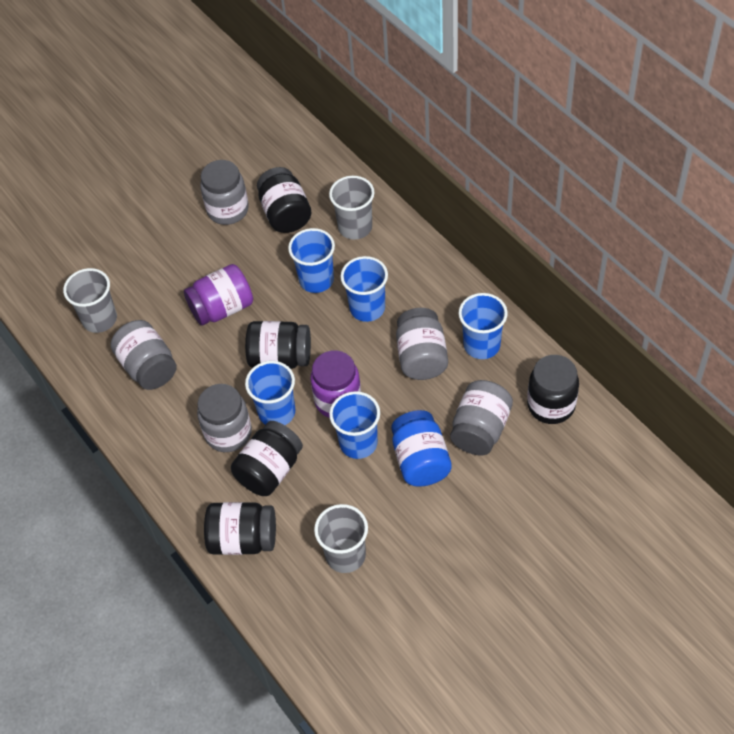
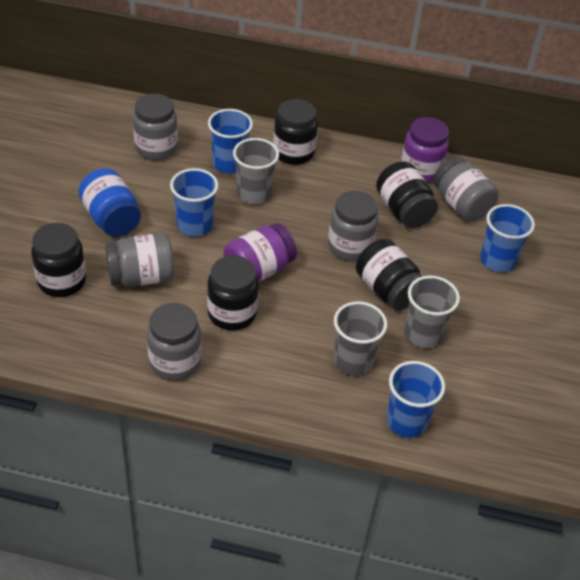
blue cup: [245,361,295,425] [288,228,335,293] [329,391,380,459] [340,256,388,322] [458,293,508,359] = 5 -> [170,168,218,237] [208,109,253,174] [386,361,445,438] [480,204,535,272] = 4

